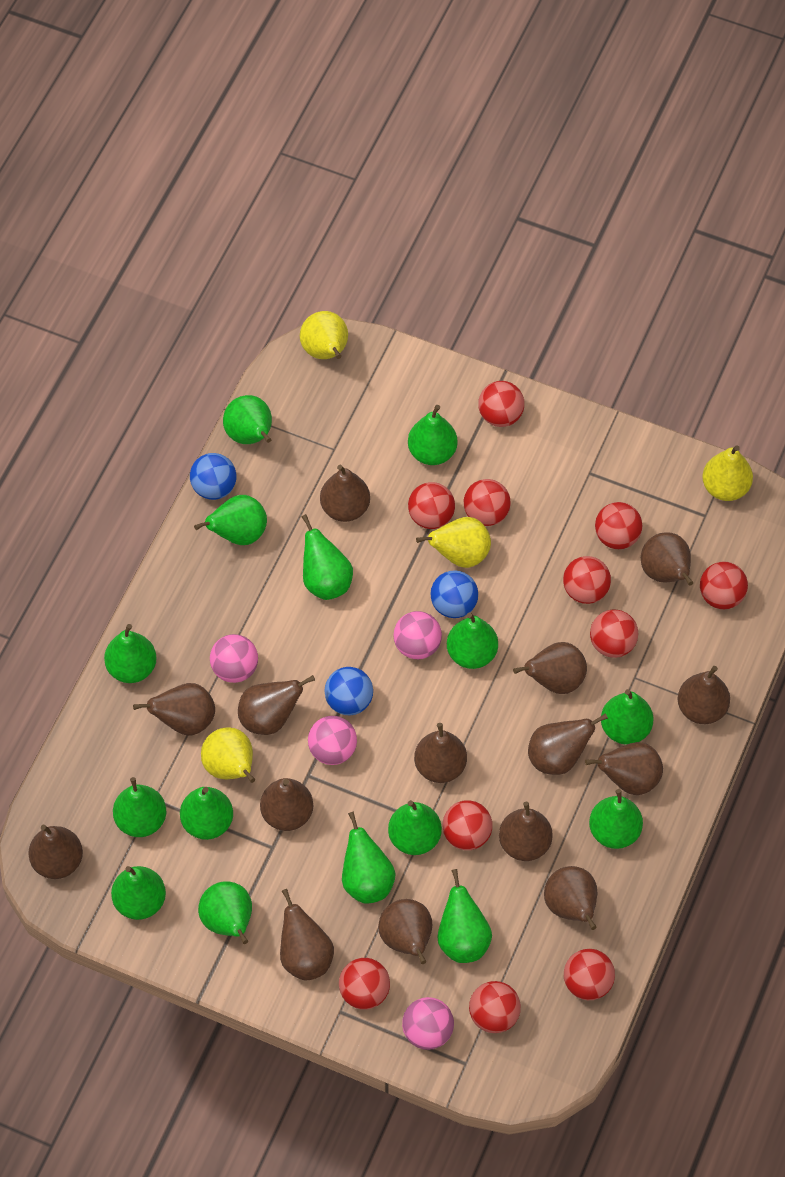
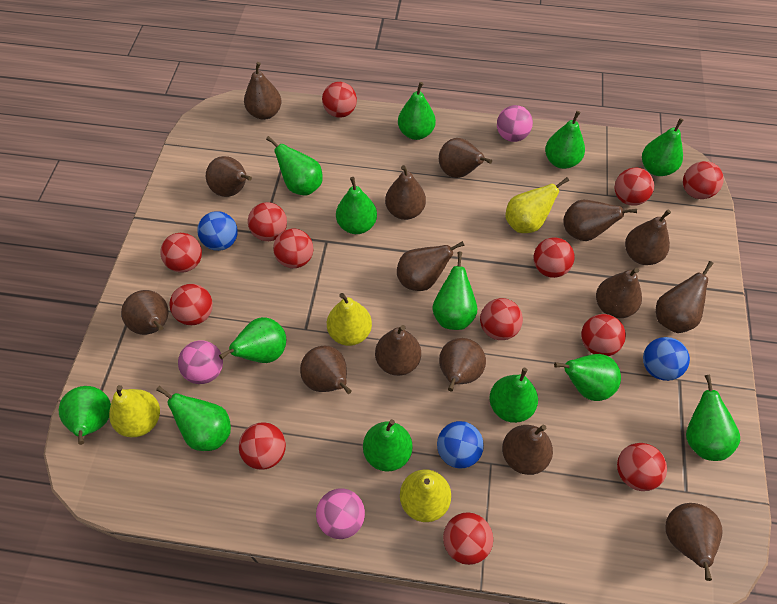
green pear: [104,624,157,683] [111,866,166,920] [113,777,166,837] [180,787,233,840] [194,495,267,545] [198,881,252,944] [223,395,272,444] [302,514,353,600] [342,812,396,904] [388,800,442,855] [408,405,458,465] [438,869,492,963] [447,613,498,669] [589,789,643,849] [601,689,654,745] = 15 -> [59,386,111,445] [156,386,231,451] [219,317,286,363] [266,136,323,195] [336,177,377,234] [363,419,413,471] [398,82,436,140] [432,252,477,330] [489,368,538,423] [545,111,585,169] [554,354,621,401] [642,118,683,176] [686,374,740,461] = 13
pink ball: [210,634,258,683] [308,716,357,765] [394,611,442,659] [402,997,454,1050] = 4 -> [178,340,223,384] [316,488,365,539] [497,105,533,142] = 3
red ball: [339,958,390,1010] [408,482,455,529] [443,800,492,850] [464,479,510,526] [469,981,521,1033] [478,381,524,427] [563,556,611,604] [564,949,615,1000] [590,609,638,658] [595,502,643,549] [700,561,748,609] = 11 -> [160,233,202,273] [170,284,213,325] [239,422,286,470] [248,202,287,241] [273,229,313,268] [322,82,357,118] [443,512,493,565] [480,298,523,340] [534,237,574,278] [581,314,626,356] [615,168,654,206] [617,443,667,491] [683,161,724,199] = 13

